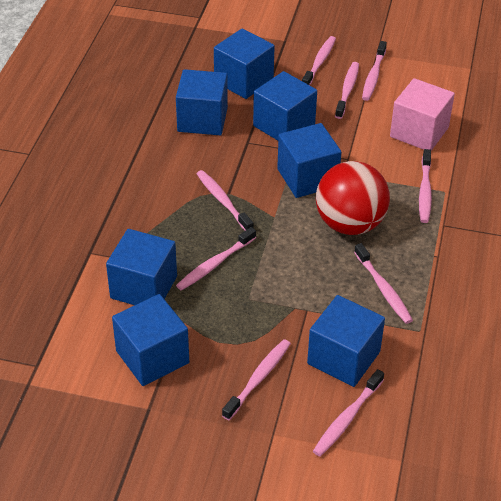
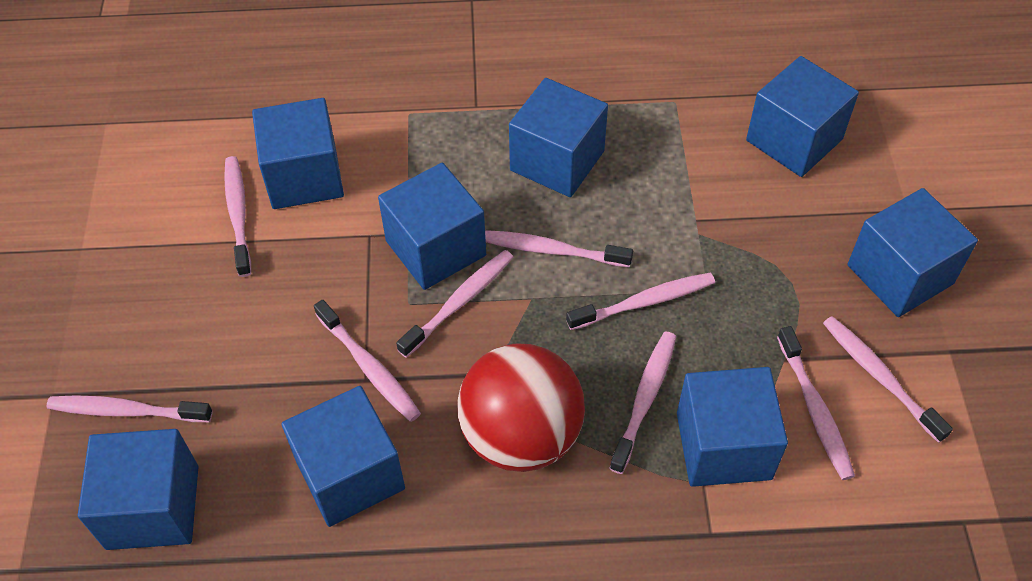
blue cube: [106,229,177,305] [112,294,189,386] [176,69,228,135] [214,28,275,99] [253,71,317,140] [277,123,341,198] [307,295,385,387] = 7 -> [78,429,198,550] [252,98,344,209] [282,386,405,527] [378,163,486,290] [509,78,608,197] [677,367,788,487] [746,56,859,177] [848,188,978,317] = 8
pink cube: [390,78,455,151] = 1 -> none = 0

